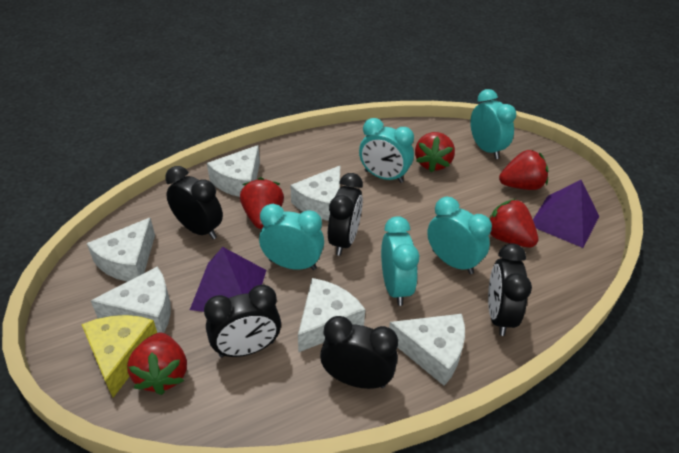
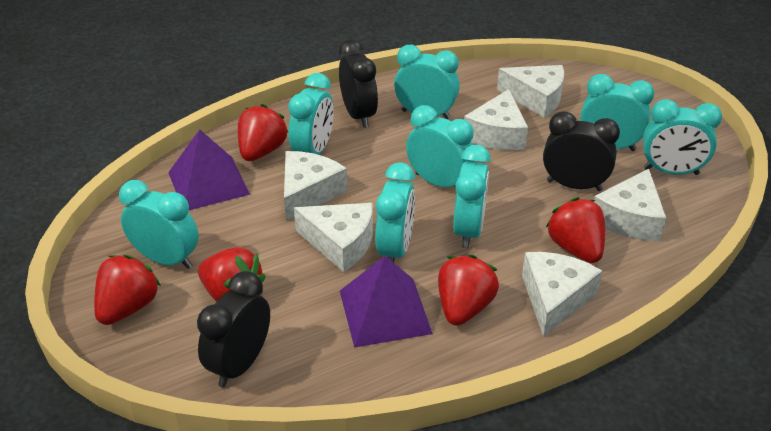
black clock: [165,166,223,239] [204,285,281,357] [320,316,398,389] [328,173,363,256] [488,243,532,336] = 5 -> [197,271,270,387] [339,39,378,128] [543,111,620,191] = 3
turquoise clock: [259,204,324,270] [359,118,414,183] [381,216,419,306] [427,197,492,274] [470,89,516,159] = 5 -> [119,180,199,269] [288,73,334,155] [375,162,415,263] [394,45,460,119] [406,105,475,188] [453,145,491,248] [580,74,654,151] [643,99,722,175] = 8
yellow cheese: [81,315,157,398] = 1 -> none = 0

